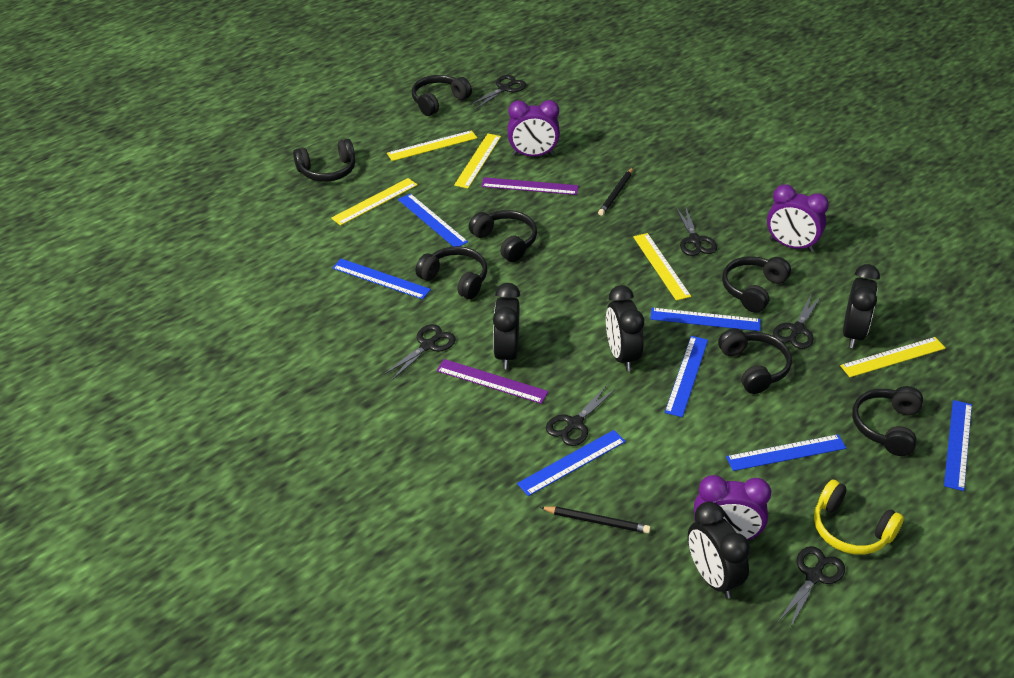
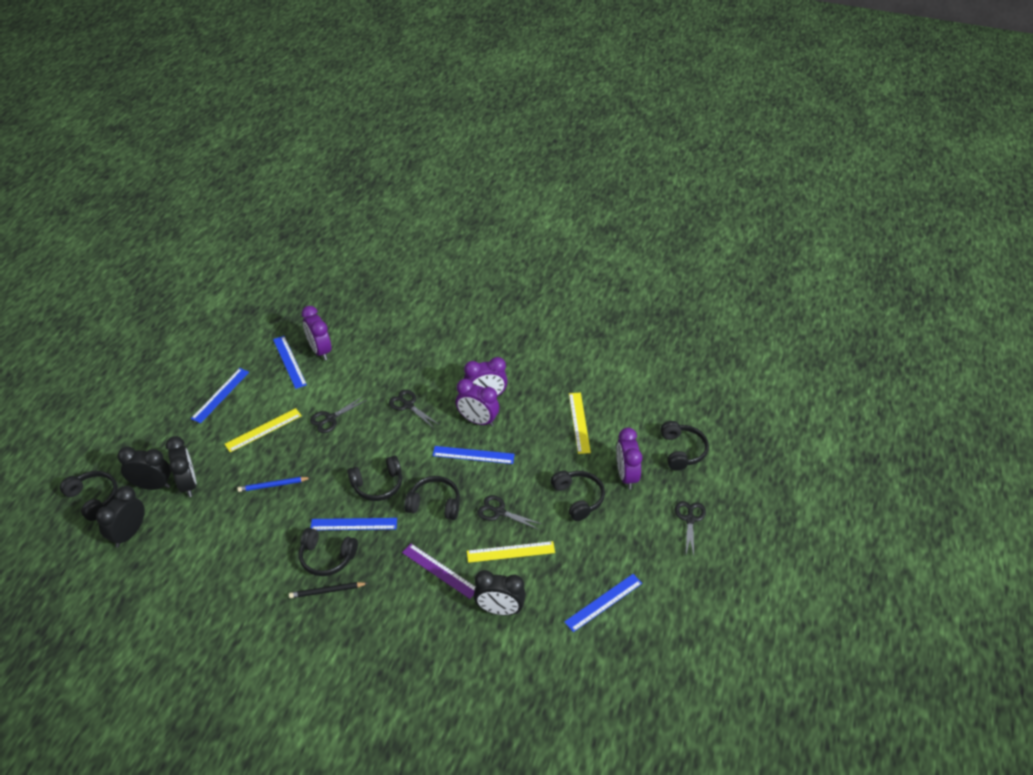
black headphones: [293,139,355,182] [412,75,472,116] [416,246,487,299] [469,210,537,262] [718,328,792,394] [722,256,791,313] [852,386,923,456] = 7 -> [60,471,118,521] [299,528,358,576] [347,456,402,501] [404,476,460,520] [551,470,605,521] [661,421,709,471] = 6
black pencil: [540,506,651,534] [598,168,633,216] = 2 -> [289,582,368,598] = 1
black scissors: [384,324,456,380] [470,75,526,108] [546,385,616,446] [676,206,717,256] [773,295,821,349] [778,546,845,628] = 6 -> [310,396,367,433] [389,390,439,427] [477,495,542,530] [675,501,706,555] = 4
blue pencil: none = 0 -> [237,477,311,492] = 1
blue ruler: [332,259,431,299] [398,193,468,246] [517,430,626,496] [650,308,761,331] [665,336,708,417] [726,434,846,471] [944,400,972,491] = 7 -> [191,368,249,423] [273,336,307,389] [311,518,397,530] [433,446,515,464] [564,574,642,632] = 5
purple clock: [508,100,560,157] [694,475,771,540] [767,184,829,252] = 3 -> [301,306,331,360] [455,379,499,427] [464,357,508,396] [616,428,642,489] = 4
purple ruler: [436,359,548,404] [481,177,578,195] = 2 -> [402,544,475,599] = 1
yellow headphones: [814,480,904,555] = 1 -> none = 0
yellow ruler: [331,178,418,226] [387,130,477,161] [454,134,501,189] [633,233,691,301] [840,337,946,377] = 5 -> [224,408,302,452] [467,541,555,563] [569,393,591,454] = 3

